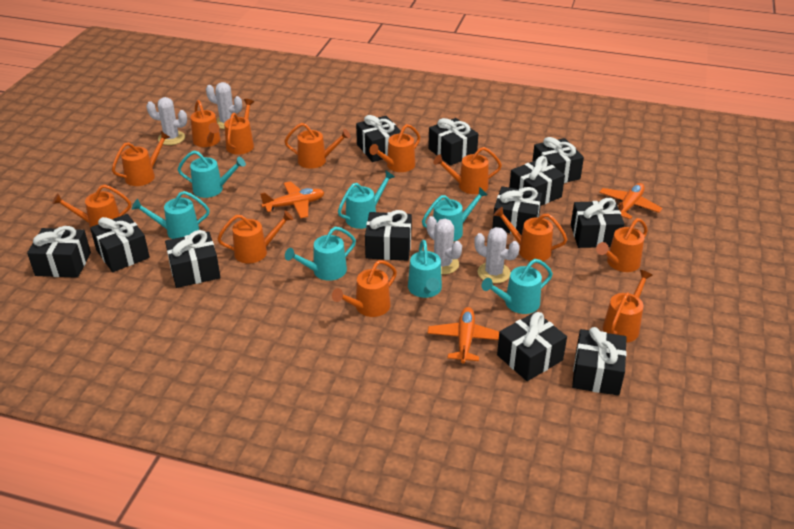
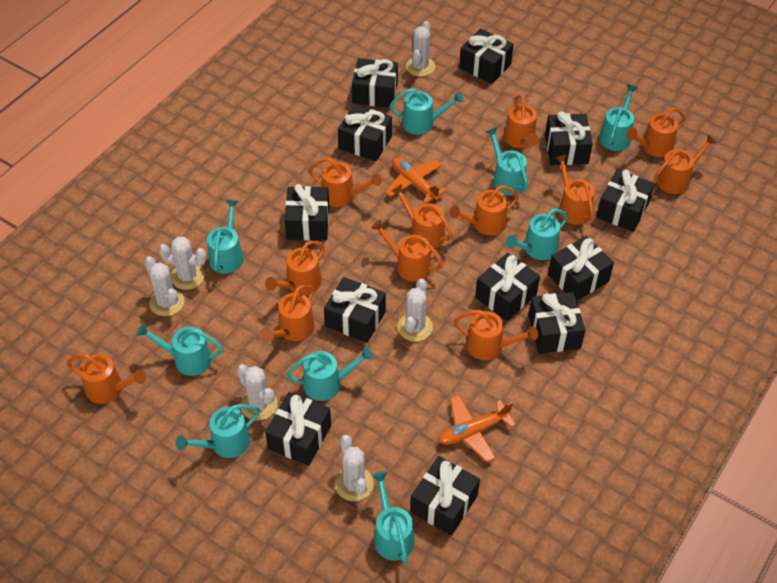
orange plane: [260,181,325,218] [427,307,499,363] [599,183,662,220] = 3 -> [385,158,447,204] [438,395,516,462] = 2
turquoise watering can: [132,191,210,239] [177,150,246,198] [285,227,356,281] [338,171,395,229] [408,240,442,298] [422,187,488,241] [482,259,553,314] = 7 -> [137,323,223,376] [176,404,260,458] [207,200,243,274] [286,347,373,401] [372,471,415,565] [389,88,463,135] [486,127,528,195] [506,208,568,260] [599,84,638,151] = 9
white cactus: [146,97,187,145] [206,82,242,129] [426,216,462,274] [474,227,520,284] = 4 -> [144,256,184,316] [159,236,207,290] [237,364,278,421] [335,435,374,501] [397,279,433,342] [406,21,435,77] = 6

